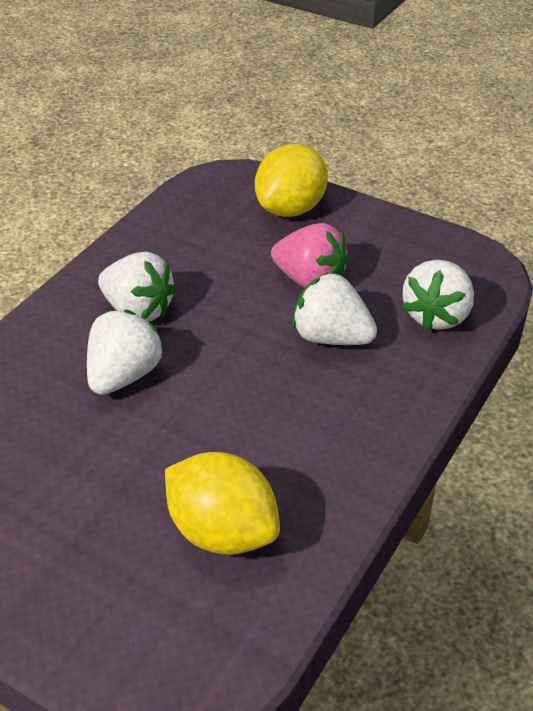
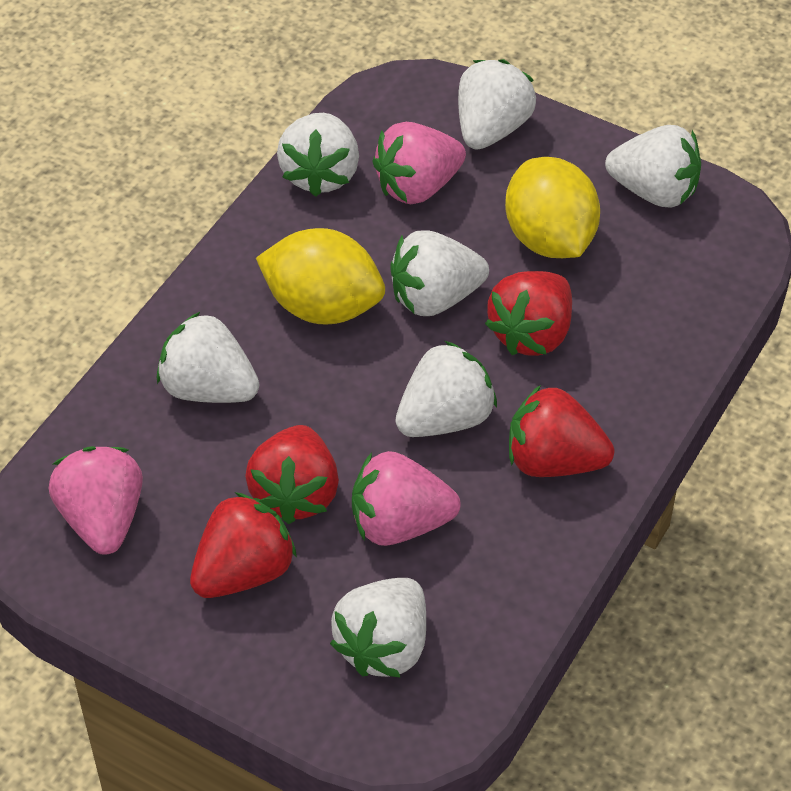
pink strawberry: [271,223,349,288] = 1 -> [49,446,143,555] [352,451,461,546] [372,122,466,204] = 3
red strawberry: none = 0 -> [190,492,297,598] [245,425,339,524] [485,271,572,356] [509,385,614,477] = 4
white strawberry: [87,310,164,395] [98,252,177,322] [292,272,377,345] [402,260,474,331] = 4 -> [157,312,259,403] [277,113,359,197] [330,578,426,678] [390,230,489,316] [395,341,497,437] [458,59,536,150] [605,125,701,208] = 7

